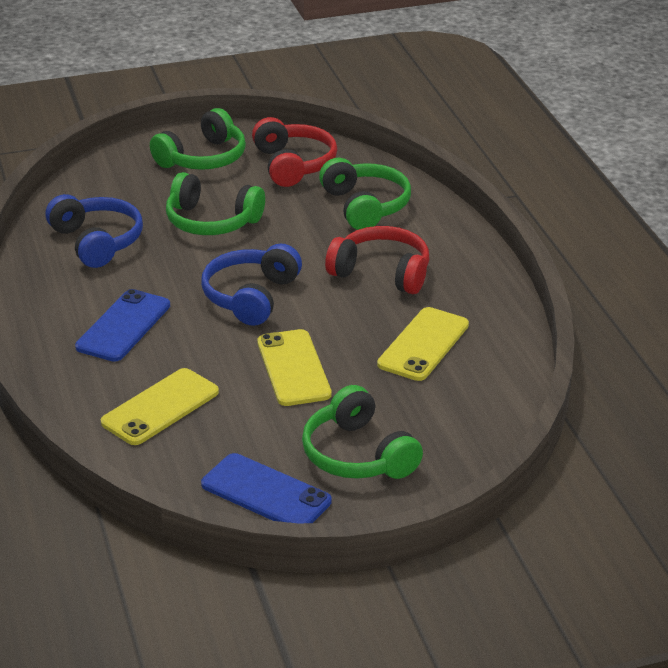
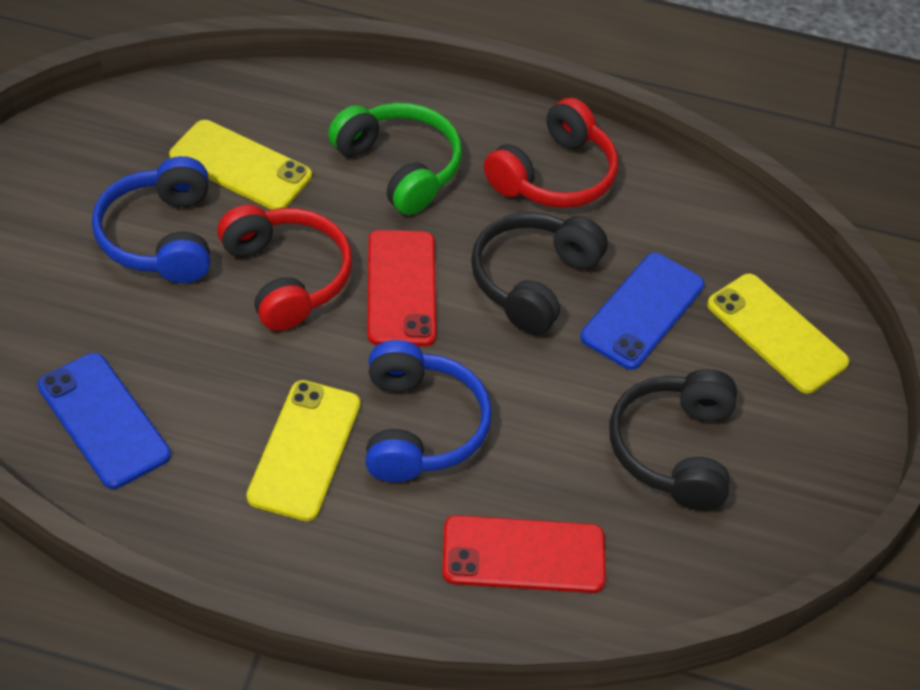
black headphones: none = 0 -> [471,212,608,335] [609,369,737,510] = 2
green headphones: [150,108,246,170] [166,172,265,235] [302,385,423,479] [319,158,411,230] = 4 -> [328,103,462,215] = 1
red phone: none = 0 -> [367,230,437,346] [442,515,606,593] = 2

